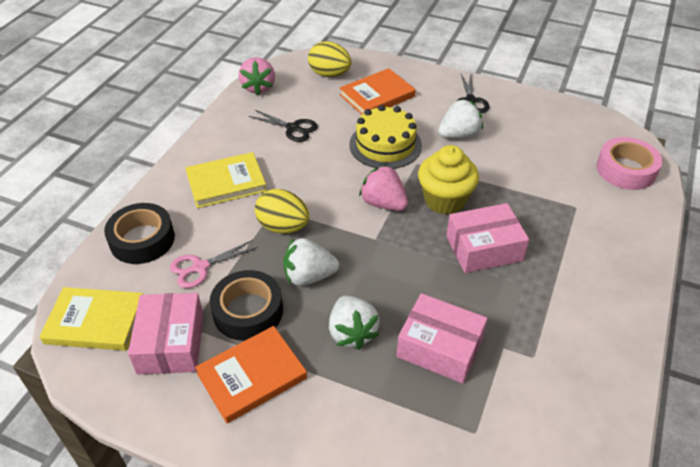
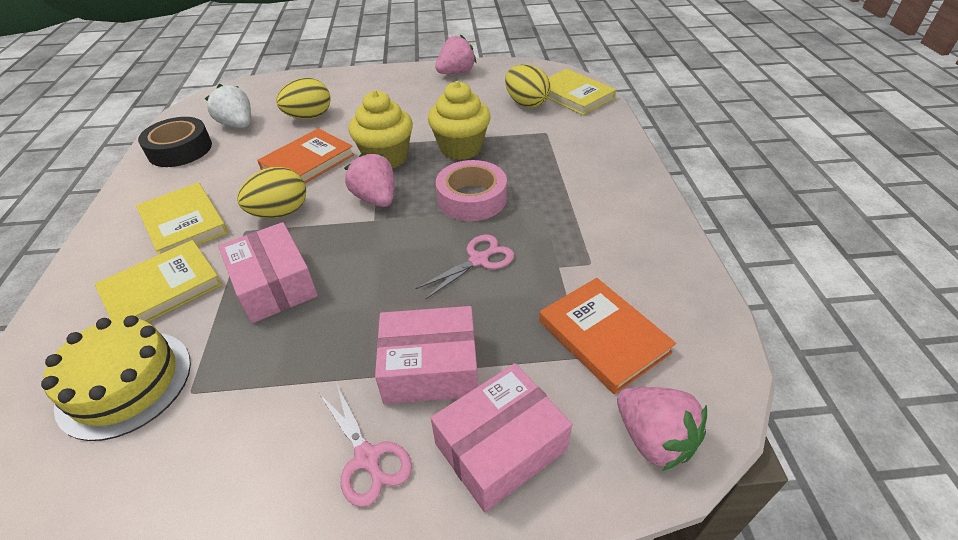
black scissors: [249,109,318,142] [457,74,489,113] = 2 -> none = 0
black tape: [104,203,175,264] [210,270,283,341] = 2 -> [138,117,212,167] = 1
pink scissors: [170,240,258,288] = 1 -> [318,382,412,507] [415,235,514,300] = 2
pink strawberry: [239,57,275,95] [359,165,408,211] = 2 -> [344,152,394,207] [435,34,476,74] [617,387,707,471] = 3
white strawberry: [283,238,339,286] [329,296,380,350] [438,99,483,138] = 3 -> [205,84,251,128] = 1
yellow book: [39,287,143,351] [186,152,267,208] = 2 -> [95,240,222,322] [136,182,228,254] [548,69,616,115] = 3
yellow cupcake: [418,145,479,215] = 1 -> [349,90,413,168] [428,81,491,160] = 2
yellow egg: [255,189,309,233] [308,41,352,77] = 2 -> [237,167,306,218] [276,78,331,119] [505,64,550,108] = 3

